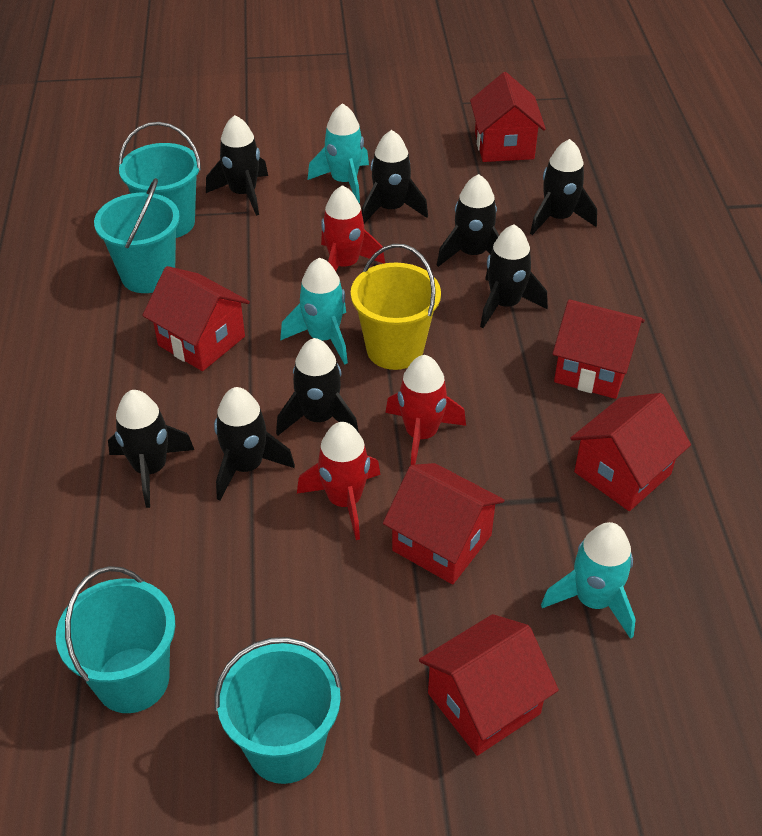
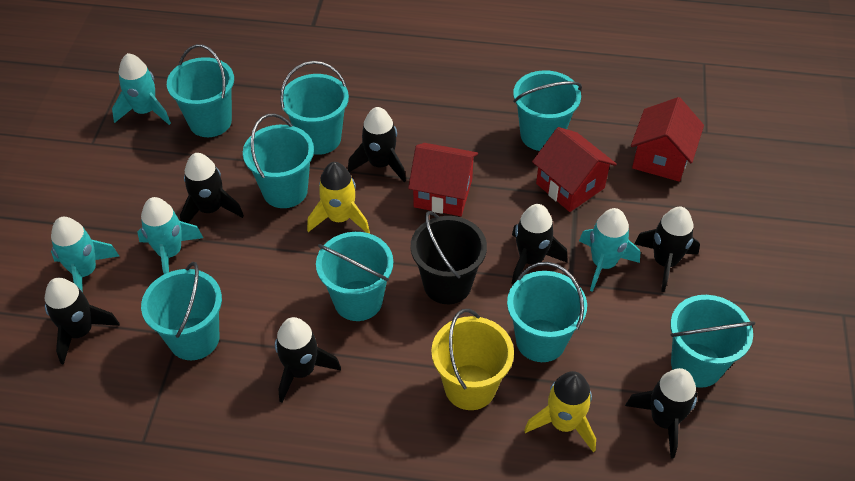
black bucket: none = 0 -> [411,211,487,304] = 1
black rocket: [108,390,194,508] [206,115,268,216] [214,387,295,500] [276,338,359,436] [362,130,428,224] [437,174,499,267] [480,224,548,328] [530,139,597,235] = 8 -> [45,278,120,365] [180,153,244,223] [275,317,341,403] [348,107,406,182] [511,204,568,285] [625,368,698,458] [634,207,700,292] = 7
red house: [142,266,250,371] [383,463,505,585] [419,614,559,756] [470,72,546,162] [553,299,645,399] [570,393,691,511] = 6 -> [408,143,478,216] [532,127,617,212] [631,97,704,182] = 3
red rocket: [297,422,380,540] [321,185,385,271] [385,355,466,465] = 3 -> none = 0
turquoise bucket: [56,566,175,713] [94,178,180,293] [119,122,201,238] [215,637,342,784] = 4 -> [141,262,222,360] [167,44,234,137] [243,113,314,208] [280,61,349,155] [316,232,393,321] [507,262,587,362] [513,70,582,151] [670,295,755,388] = 8
turquoise rocket: [280,257,348,365] [308,103,369,203] [541,522,636,639] = 3 -> [51,217,119,293] [112,53,171,125] [137,197,203,274] [579,208,640,292] = 4
yellow rocket: none = 0 -> [307,162,370,233] [524,371,596,452] = 2

